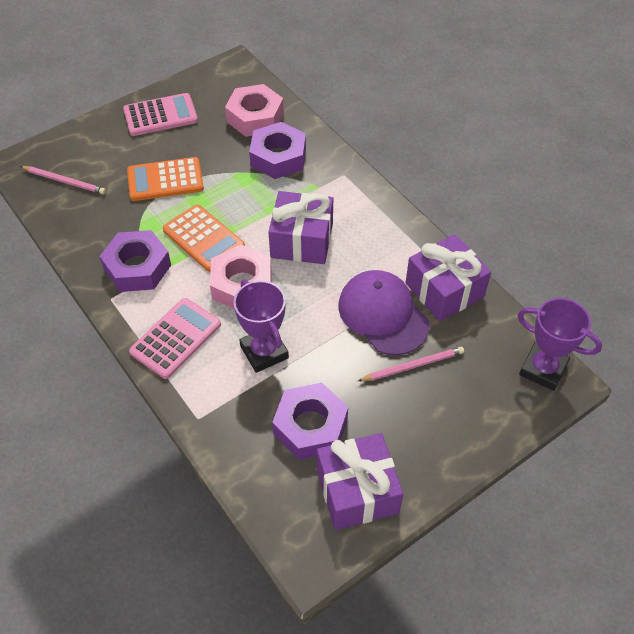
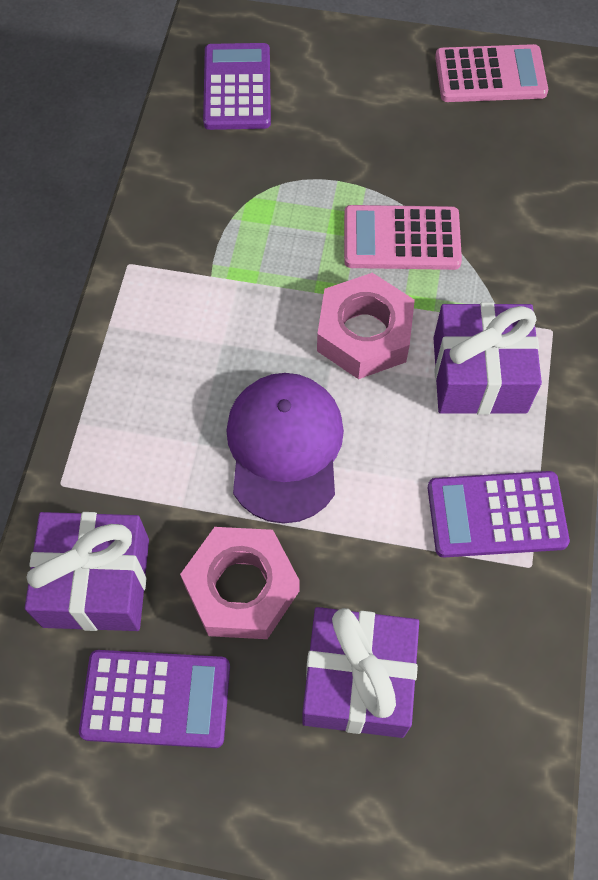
orange calculator: [127,157,204,201] [163,204,245,272] = 2 -> none = 0
pink pencil: [20,166,106,194] [358,347,464,381] = 2 -> none = 0
purple calculator: none = 0 -> [79,650,230,748] [203,43,271,130] [428,471,570,557] = 3
purple nut: [99,230,171,292] [249,122,306,179] [272,383,348,460] = 3 -> none = 0
purple trophy: [234,279,289,373] [518,298,602,391] = 2 -> none = 0

